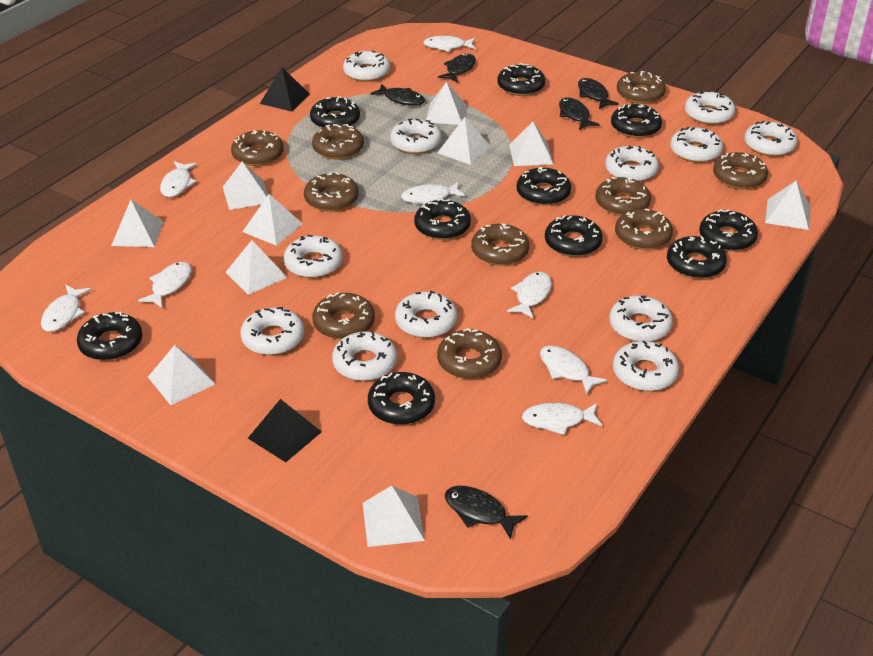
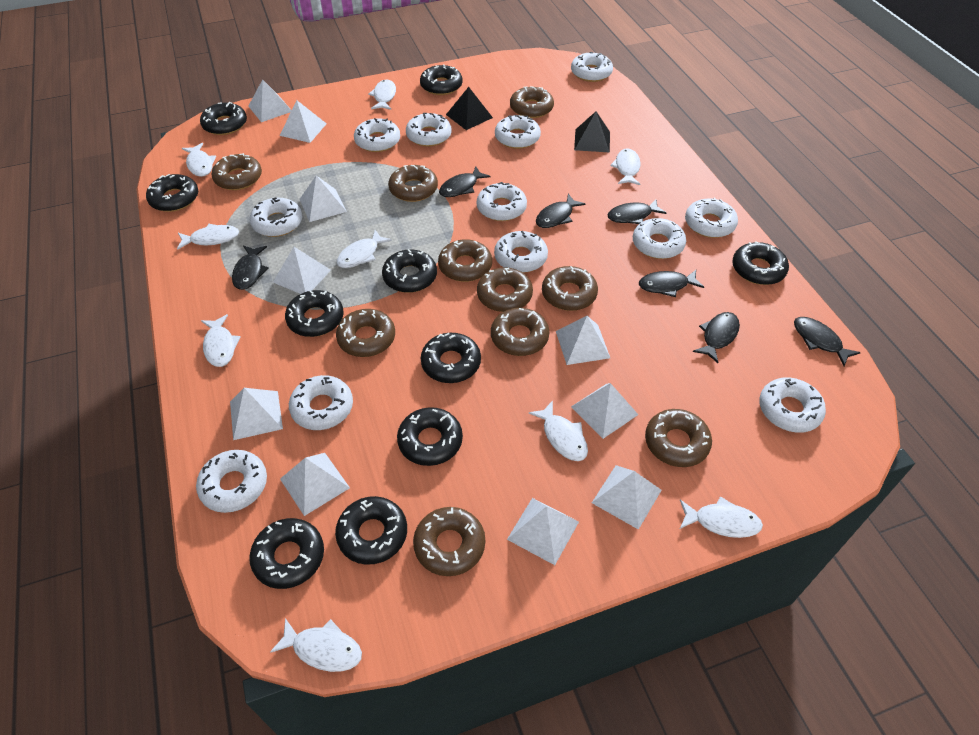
black fish: [370,84,425,106] [438,53,476,82] [445,486,528,540] [559,97,600,130] [578,78,619,109] = 5 -> [232,245,269,290] [439,167,491,197] [536,194,586,228] [608,199,666,224] [639,270,704,297] [693,312,740,363] [794,317,861,366] = 7
white fish: [41,285,92,332] [138,262,191,308] [160,161,197,197] [401,182,465,204] [423,36,476,52] [507,272,552,319] [522,403,603,435] [540,345,608,395] = 8 -> [177,224,239,250] [182,143,216,177] [201,314,240,367] [270,618,362,672] [337,230,392,268] [368,80,396,110] [529,401,588,461] [610,148,641,185] [680,496,763,538] = 9

